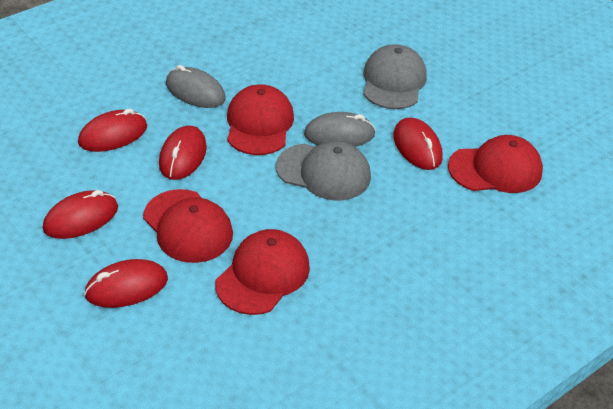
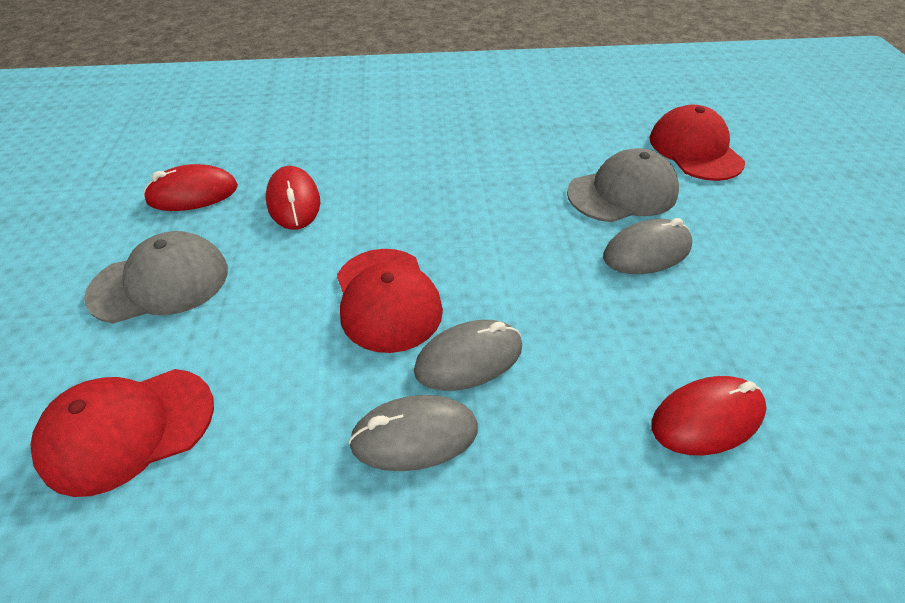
grey mouse: [166,65,226,108] [304,112,376,147] = 2 -> [348,395,478,471] [414,320,522,391] [603,218,692,274] = 3
red cap: [143,189,233,263] [215,229,310,315] [227,84,294,155] [448,135,543,193] = 4 -> [30,369,214,497] [337,249,443,353] [649,105,745,181] = 3
red mouse: [43,190,118,239] [78,109,147,152] [84,259,168,308] [159,126,207,180] [393,118,443,170] = 5 -> [143,164,238,211] [266,166,320,230] [651,376,767,456] = 3

